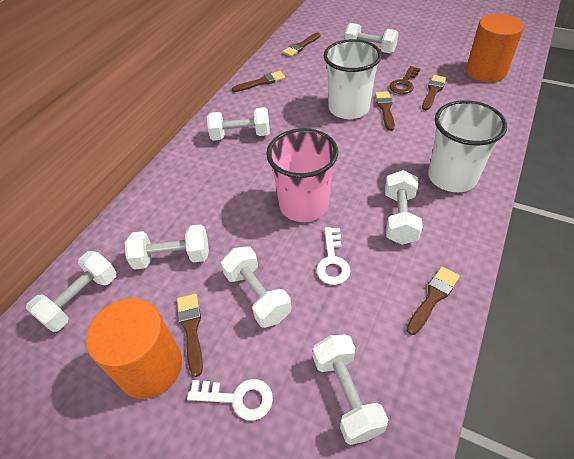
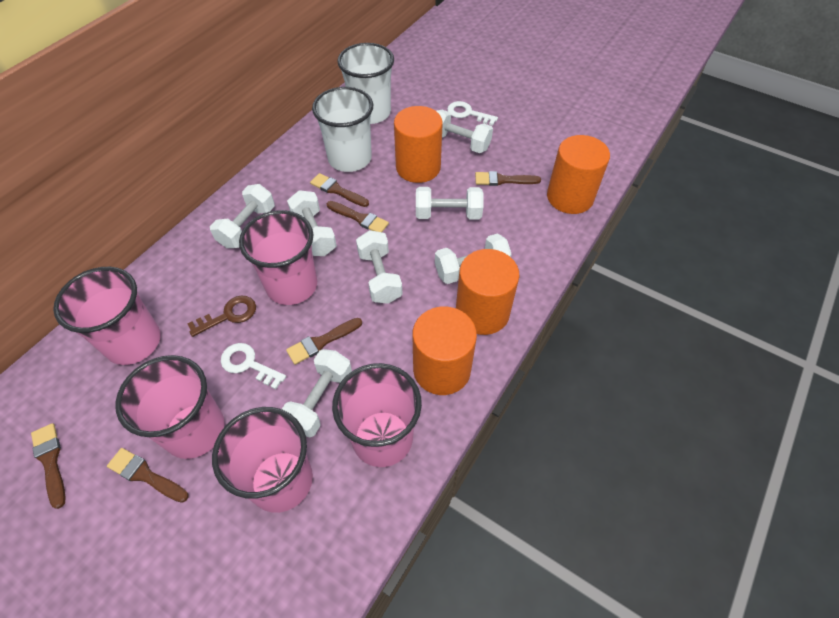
orange cylinder: [86,298,182,399] [466,14,524,82] = 2 -> [394,106,443,183] [412,307,477,395] [456,249,519,335] [547,135,610,214] = 4
pink cup: [266,128,338,222] = 1 -> [53,267,161,365] [115,355,225,459] [212,407,313,513] [239,210,317,305] [332,363,422,467] = 5

